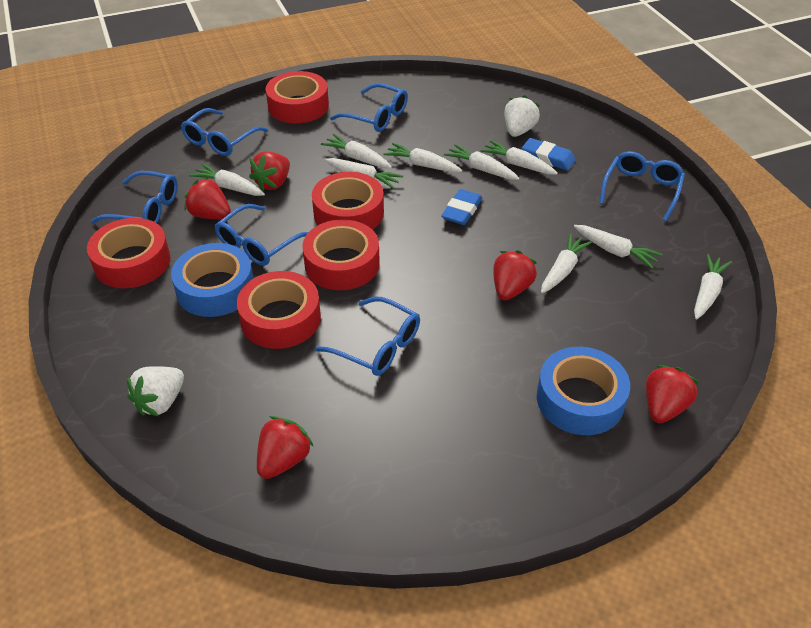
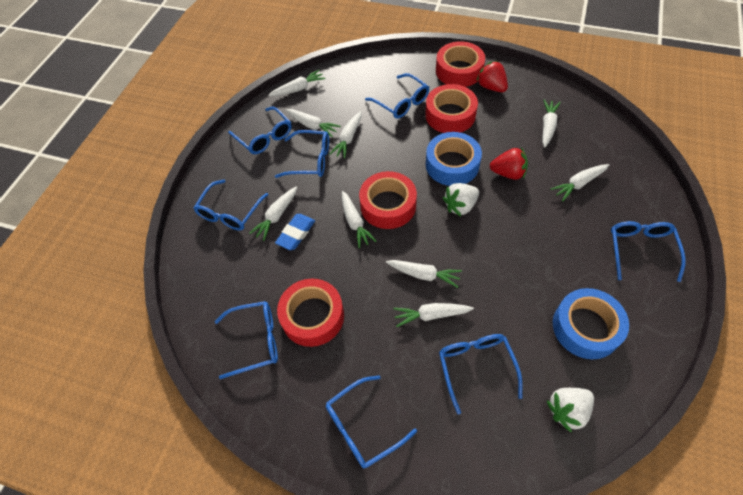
blue eraser: [441,189,482,225] [522,138,576,170] = 2 -> [275,214,315,250] = 1
blue glasses: [91,171,178,223] [181,108,268,156] [215,204,308,266] [315,296,420,376] [330,83,408,132] [599,151,685,221] = 6 -> [194,180,268,231] [215,301,278,379] [228,106,292,154] [275,130,329,178] [326,375,417,468] [365,73,429,119] [439,334,523,414] [611,221,686,282] = 8
red strawberry: [185,178,231,219] [249,151,290,191] [257,416,314,479] [493,250,537,300] [646,365,699,423] = 5 -> [476,61,508,92] [490,148,528,180] = 2
red tape: [87,218,170,288] [237,271,321,349] [266,71,329,123] [302,219,380,290] [312,172,384,230] = 5 -> [277,279,344,347] [359,171,417,229] [425,84,478,133] [436,41,485,87] = 4

